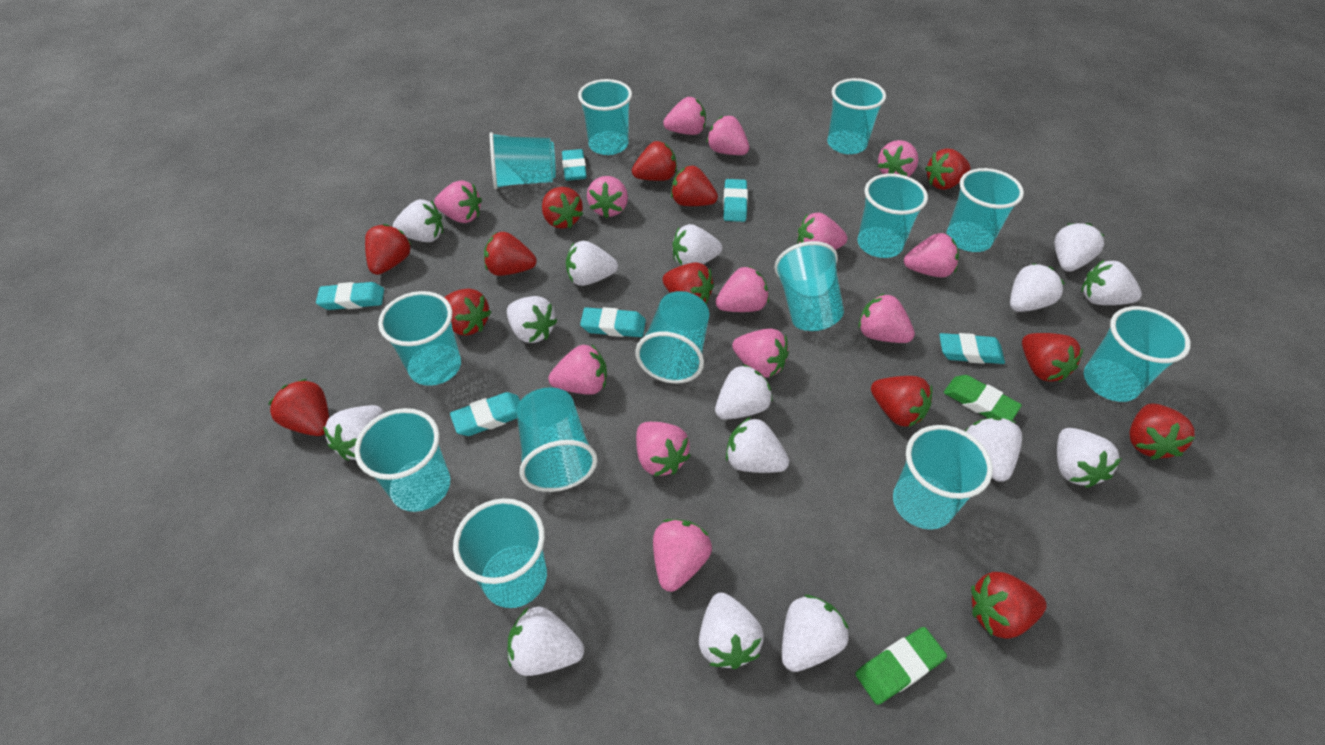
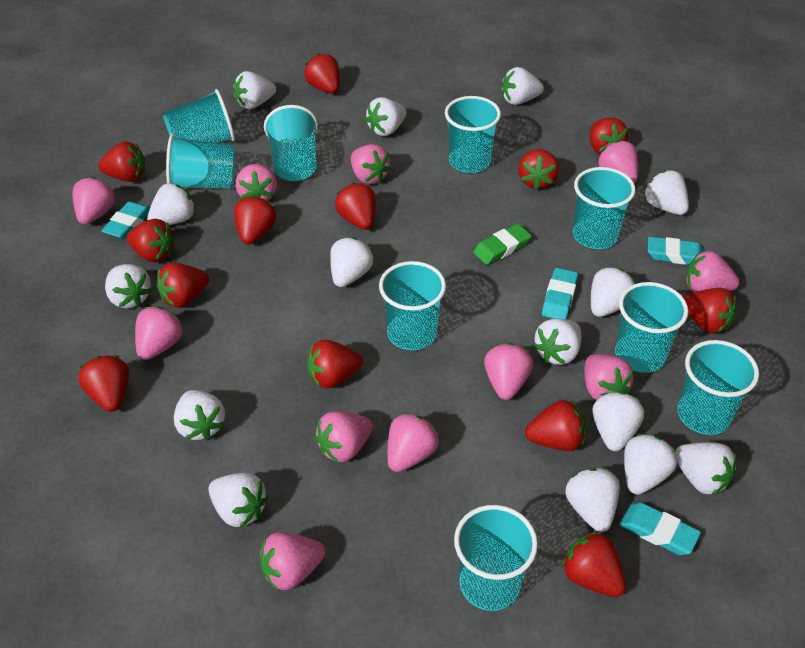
green eraser: [855,627,947,705] [944,375,1022,420] = 2 -> [473,224,532,265] = 1
pink strawberry: [434,180,482,223] [548,344,607,395] [587,176,628,218] [636,422,691,476] [653,519,712,592] [663,97,706,135] [707,116,749,155] [716,266,769,312] [732,329,789,378] [797,212,847,250] [859,293,915,343] [878,140,918,177] [904,233,959,277] = 13 -> [72,177,115,225] [135,307,184,360] [236,164,277,201] [260,532,325,590] [315,411,373,463] [351,144,391,184] [388,412,439,472] [484,343,533,400] [584,354,634,400] [597,140,638,183] [685,250,740,293] = 11
turquoise cup: [354,408,450,512] [378,291,461,386] [453,498,547,608] [490,132,556,189] [516,387,598,492] [578,79,632,155] [636,291,709,383] [774,241,844,331] [827,78,886,154] [858,174,928,258] [893,425,993,530] [947,168,1024,252] [1084,306,1191,402] = 13 -> [163,89,235,143] [166,134,236,188] [264,105,318,181] [379,261,446,350] [445,96,501,173] [454,505,538,611] [573,167,635,249] [615,282,688,373] [678,340,759,435] = 9
turquoise eraser: [316,282,384,310] [450,392,520,436] [562,149,587,181] [580,307,646,337] [723,179,748,222] [939,333,1005,364] = 6 -> [101,201,150,239] [542,268,578,319] [620,503,701,555] [648,237,705,265] = 4

